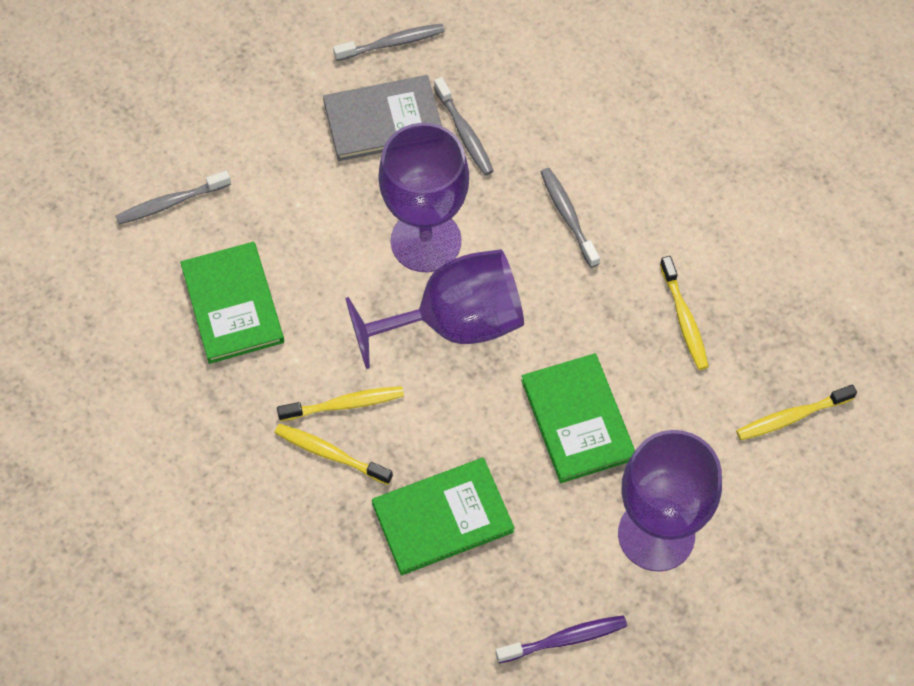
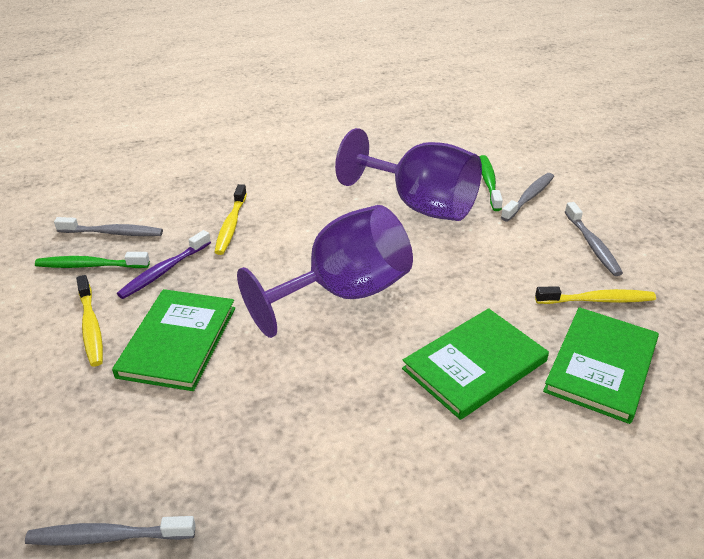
green toothbrush: none = 0 -> [35,252,150,268] [480,155,503,211] = 2
grey book: [323,75,442,161] = 1 -> none = 0
purple goblet: [345,249,524,369] [378,123,469,273] [618,430,722,572] = 3 -> [237,205,413,338] [335,128,482,221] = 2
yellow toothbrush: [275,424,393,485] [277,386,404,421] [660,256,709,370] [736,385,857,440] = 4 -> [76,275,103,367] [215,184,247,255] [535,286,656,304] = 3

